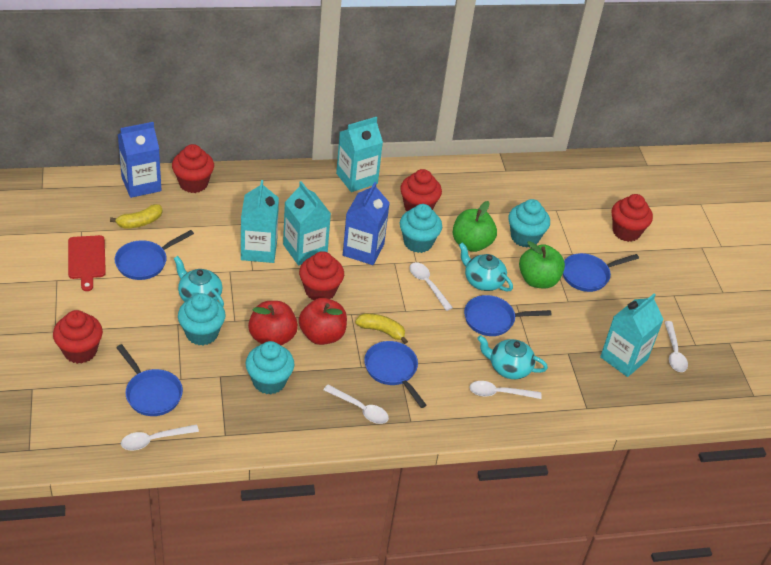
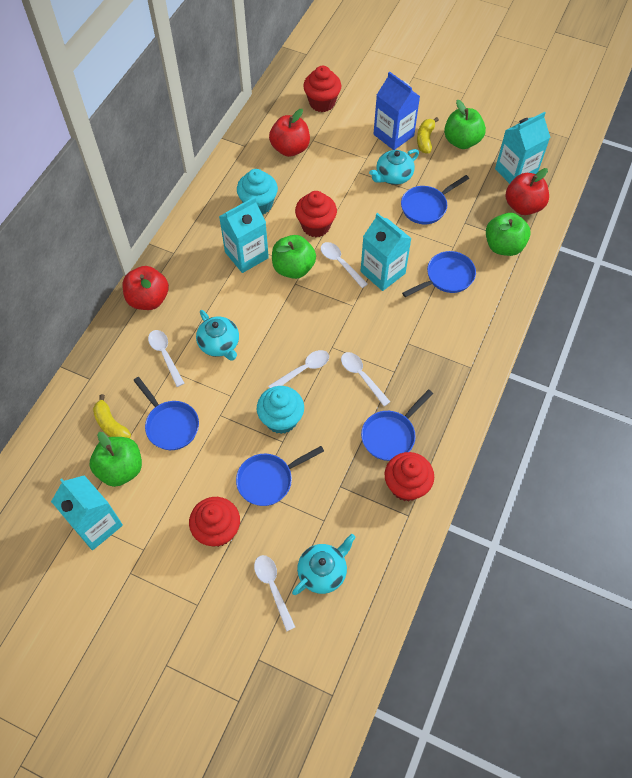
blue carton: [118,122,162,198] [343,182,390,265] = 2 -> [373,71,420,150] = 1
green apple: [453,201,497,252] [519,241,565,289] = 2 -> [90,432,142,487] [272,235,316,279] [444,100,486,149] [486,213,531,256] = 4
red apple: [248,301,298,346] [299,298,347,345] = 2 -> [122,266,169,310] [269,109,310,157] [506,168,549,215] = 3
red cupcake: [53,310,103,364] [172,144,214,193] [299,251,344,300] [400,169,442,211] [611,194,653,242] = 5 -> [189,497,240,547] [295,191,337,237] [303,66,341,112] [385,452,434,501] = 4
red cutting board: [68,235,106,291] = 1 -> none = 0
turquoise cupcake: [178,293,226,346] [246,341,294,394] [400,204,442,253] [508,199,550,248] = 4 -> [237,169,278,215] [257,386,304,434] = 2

